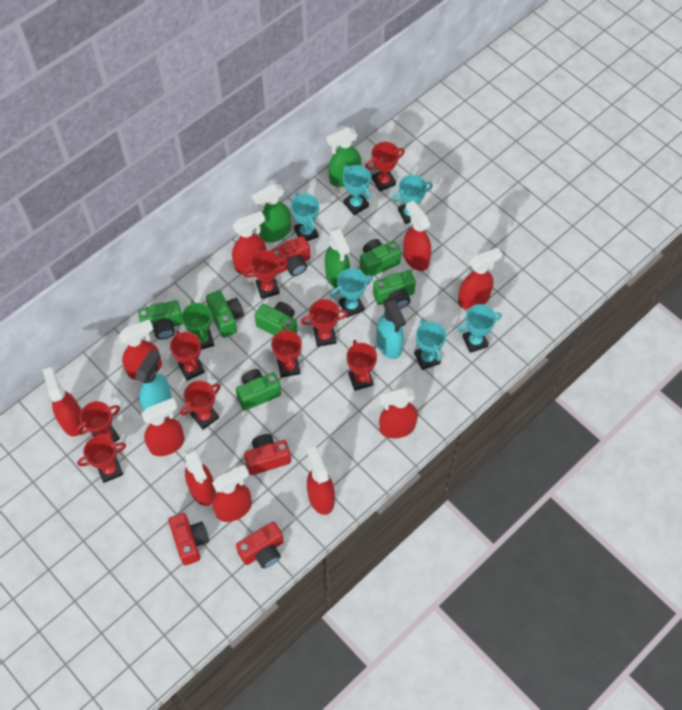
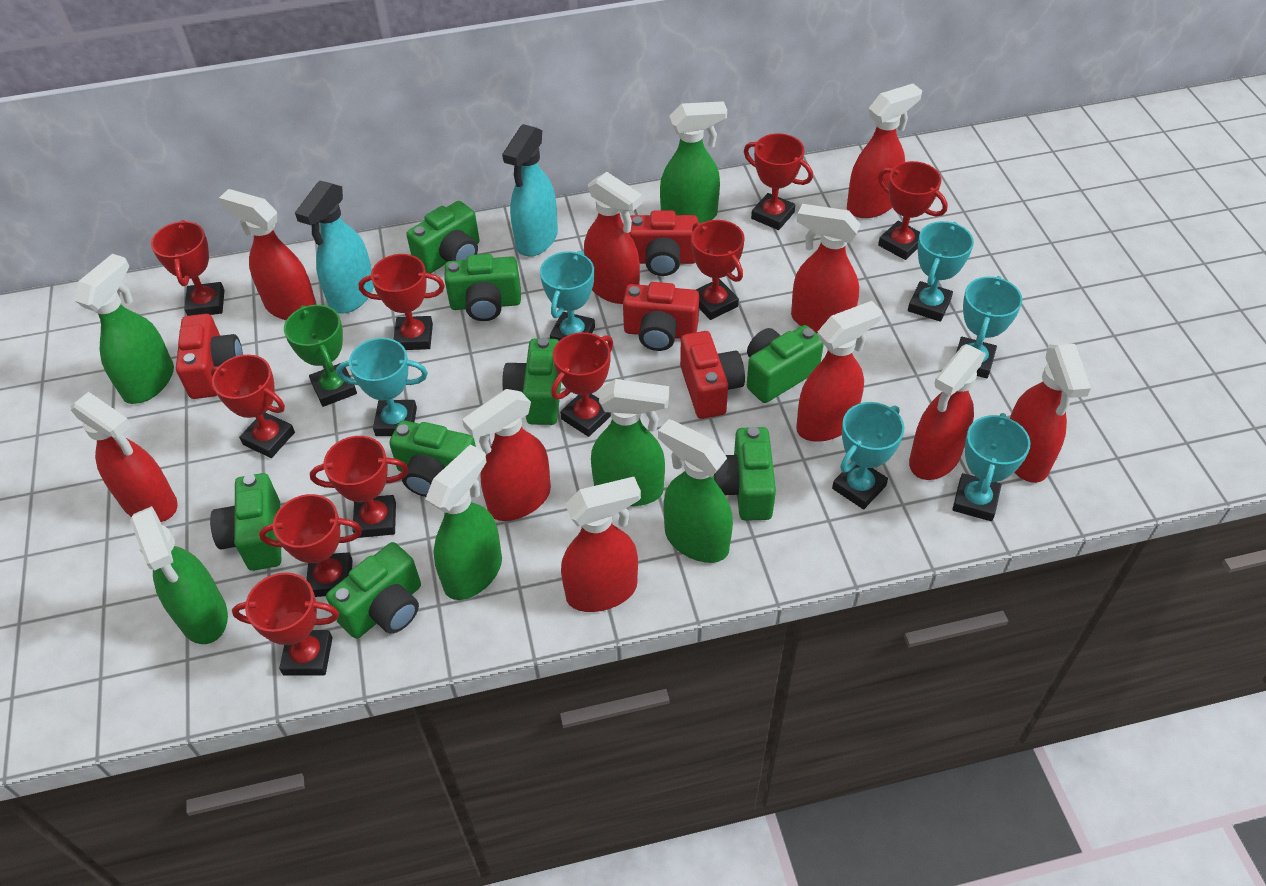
green camera: [138,300,183,339] [206,290,244,338] [236,369,281,411] [255,302,297,336] [360,239,401,276] [373,270,416,309] = 6 -> [210,473,281,571] [326,542,421,639] [389,420,476,497] [407,201,480,274] [445,254,521,321] [502,337,561,425] [713,427,776,521] [747,325,824,403] = 8
green spray bottle: [252,183,291,242] [325,227,350,288] [326,127,361,187] = 3 -> [75,254,174,404] [130,506,228,644] [426,444,502,600] [591,379,669,506] [658,419,733,563] [660,101,727,223] = 6
red trophy: [75,401,120,443] [77,435,126,483] [170,330,205,381] [180,381,221,430] [243,250,288,299] [271,327,302,378] [301,299,348,347] [346,340,377,391] [365,142,405,192] = 9 -> [151,220,224,316] [210,355,295,458] [232,572,339,676] [259,494,362,597] [310,436,409,538] [359,254,445,350] [551,332,613,437] [691,220,745,320] [744,133,813,230] [878,161,948,260] = 10

